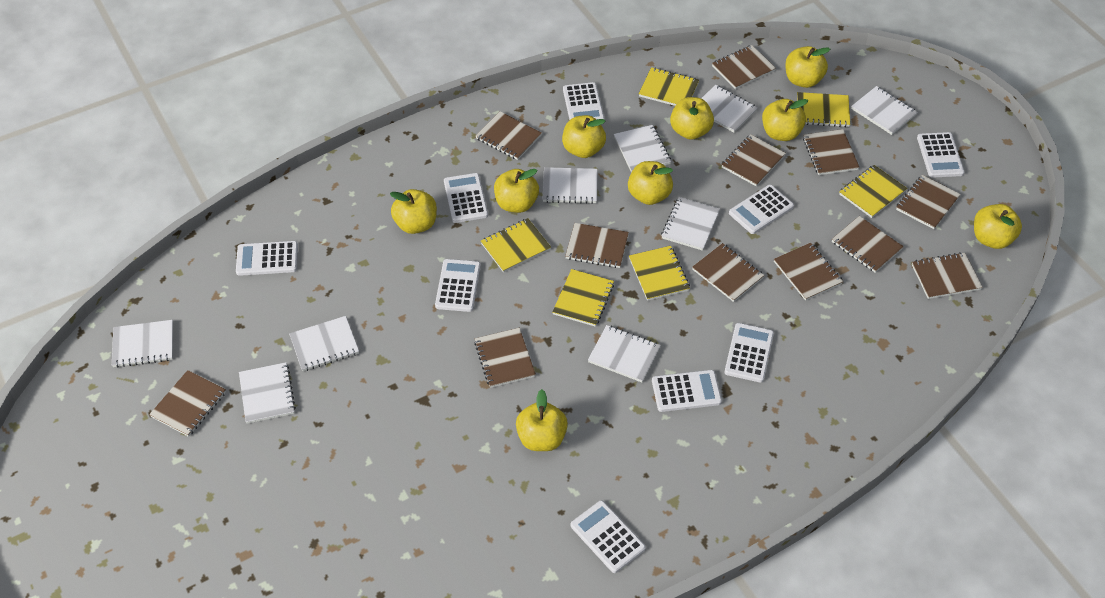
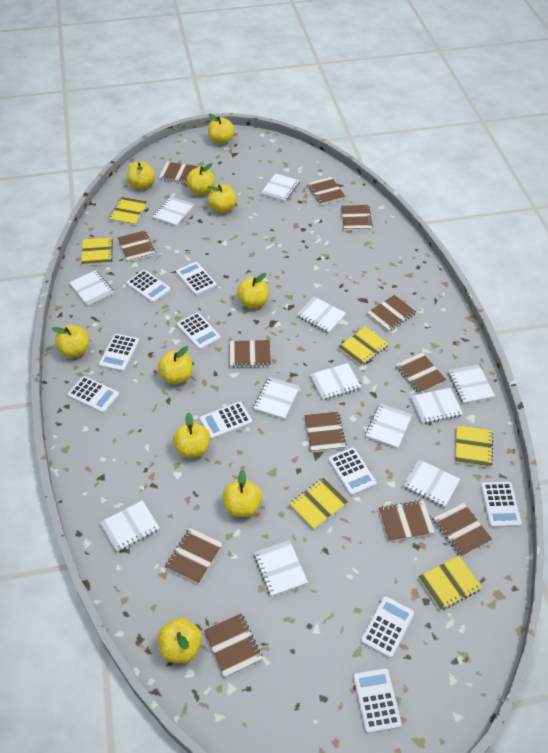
white calculator: [236,241,298,276] [435,259,481,312] [444,173,488,223] [563,82,605,120] [571,500,646,573] [652,370,722,412] [724,323,774,383] [729,185,794,234] [917,132,965,178] = 9 -> [68,376,119,413] [99,334,139,372] [126,270,171,303] [176,262,217,296] [177,313,221,350] [200,402,252,439] [328,447,377,495] [353,668,402,733] [361,596,414,658] [481,482,522,528] = 10
white notebook: [112,320,173,367] [239,362,296,424] [289,316,359,371] [542,167,598,204] [588,325,661,382] [614,125,671,172] [661,197,720,251] [701,85,758,133] [851,86,918,135] = 9 -> [69,270,114,306] [100,500,160,552] [152,196,194,226] [253,377,300,419] [254,540,308,597] [261,173,300,202] [297,297,346,333] [310,363,361,400] [365,403,412,449] [403,459,460,507] [411,388,463,424] [448,364,495,404] = 12
yellow apple: [390,189,437,234] [494,169,539,213] [516,389,568,451] [562,115,606,158] [628,161,673,205] [670,97,714,140] [762,99,808,141] [785,46,830,88] [974,204,1022,249] = 9 -> [52,325,89,358] [127,161,155,189] [158,346,192,384] [158,618,202,663] [173,413,210,458] [187,163,215,195] [208,114,235,144] [208,184,237,213] [223,470,262,517] [237,273,269,308] = 10

